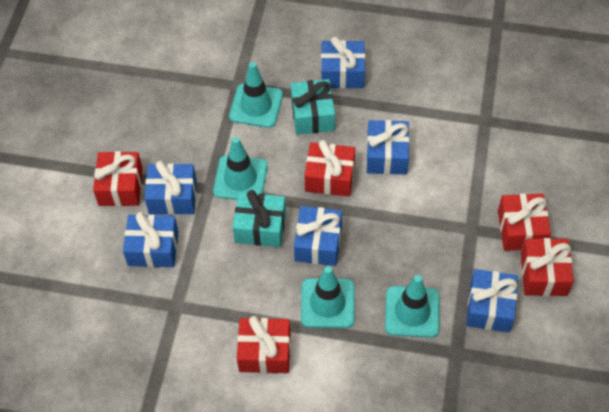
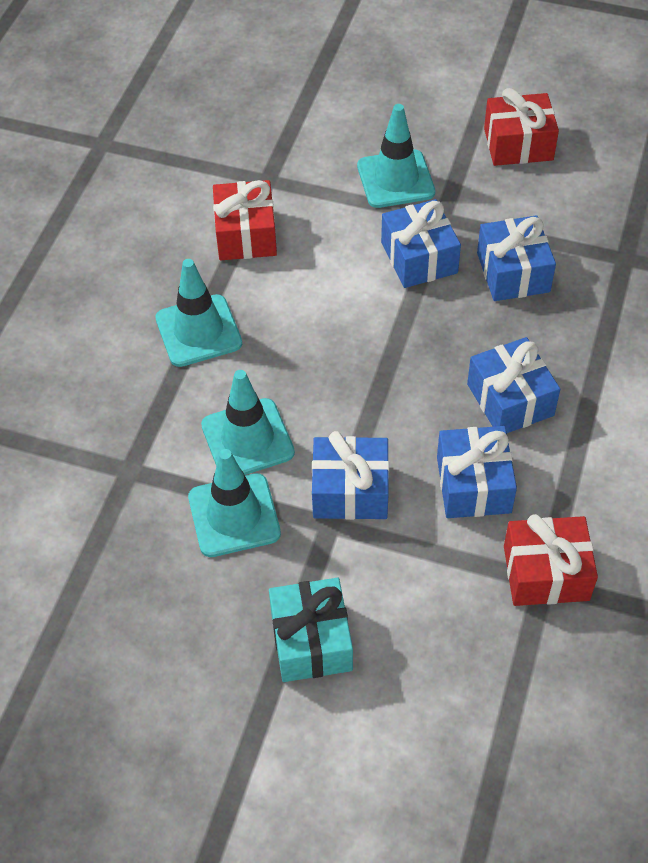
blue gift: [123,212,179,267] [145,161,197,215] [294,206,342,266] [321,37,365,89] [366,120,409,174] [466,269,518,332] = 6 -> [312,431,389,520] [381,199,461,288] [437,426,517,518] [467,337,560,433] [477,215,556,301] = 5
red gift: [93,151,143,206] [237,316,290,373] [305,140,355,197] [498,194,551,251] [521,238,574,296] = 5 -> [213,180,277,260] [484,88,559,166] [504,514,598,606] = 3
turquoise gift: [233,190,286,247] [291,79,335,135] = 2 -> [269,578,353,682] = 1

